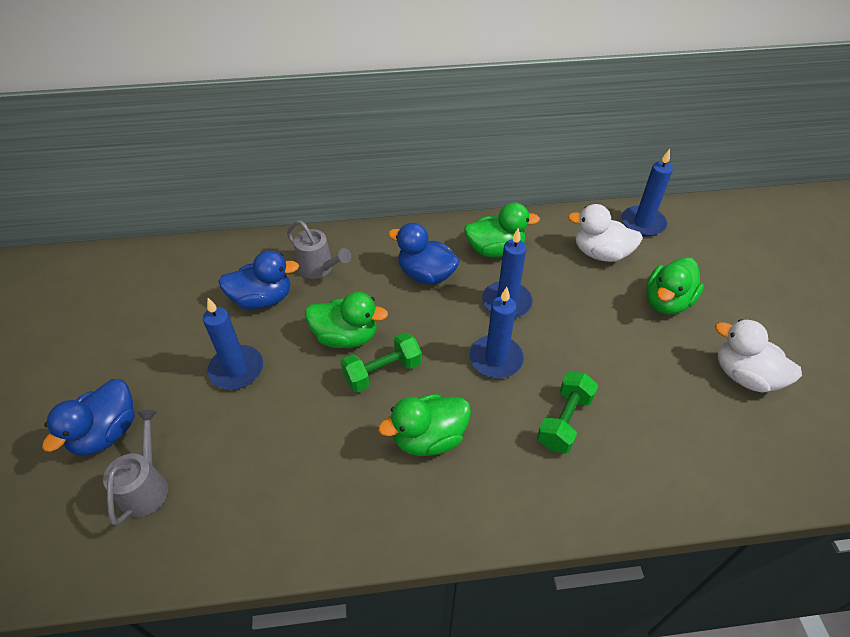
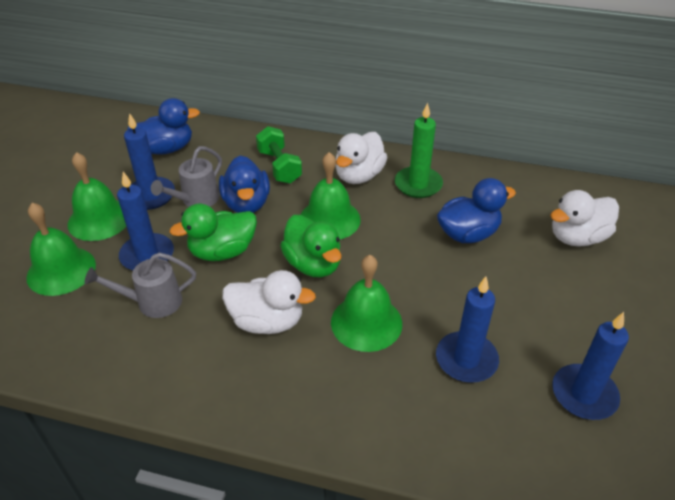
green bell: none = 0 -> [26,203,96,296] [68,152,126,241] [301,152,361,239] [331,255,402,352] = 4
green candle: none = 0 -> [395,102,443,198] = 1
green duck: [305,292,388,348] [378,394,471,456] [464,202,540,258] [647,257,704,314] = 4 -> [170,204,257,261] [280,215,342,277] = 2
green dumbbell: [341,332,422,393] [537,372,598,453] = 2 -> [256,126,302,184] = 1
white duck: [568,204,643,262] [715,319,802,393] = 2 -> [222,270,316,334] [336,132,387,184] [550,190,619,247] = 3

